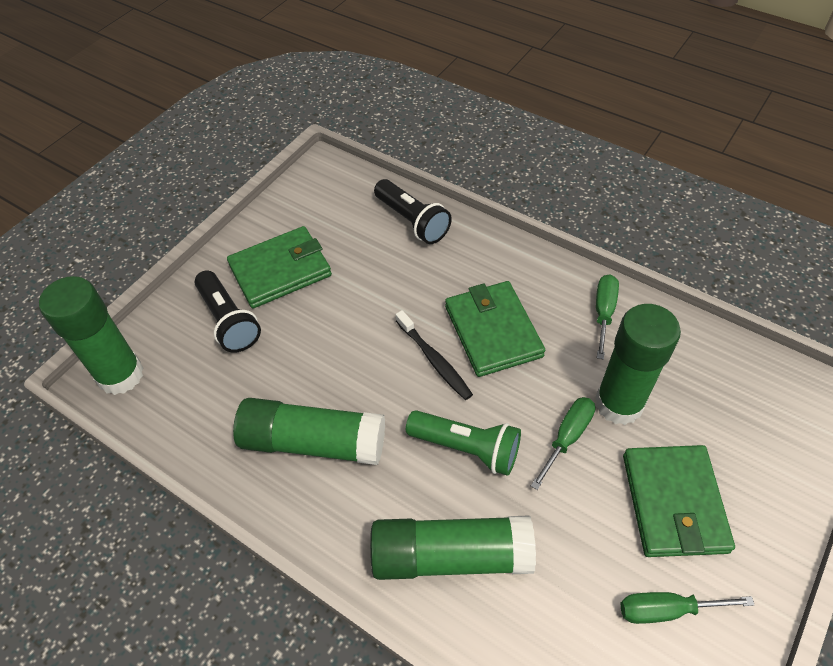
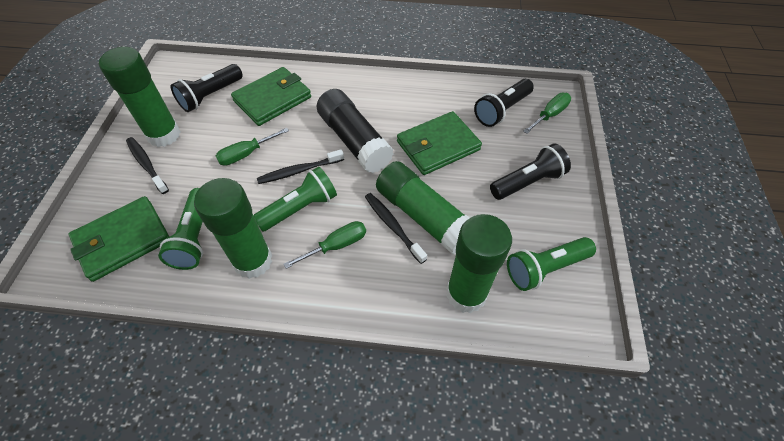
black flashlight: [195,270,261,353] [374,179,452,244] = 2 -> [170,64,243,112] [474,79,534,127] [490,143,571,200] = 3
black glue stick: none = 0 -> [317,89,393,173] = 1
black toothbrush: [396,310,473,400] = 1 -> [126,137,169,194] [257,149,344,184] [365,193,427,264] = 3
green flashlight: [406,410,521,476] = 1 -> [158,188,203,270] [253,167,337,232] [507,237,596,291] = 3

